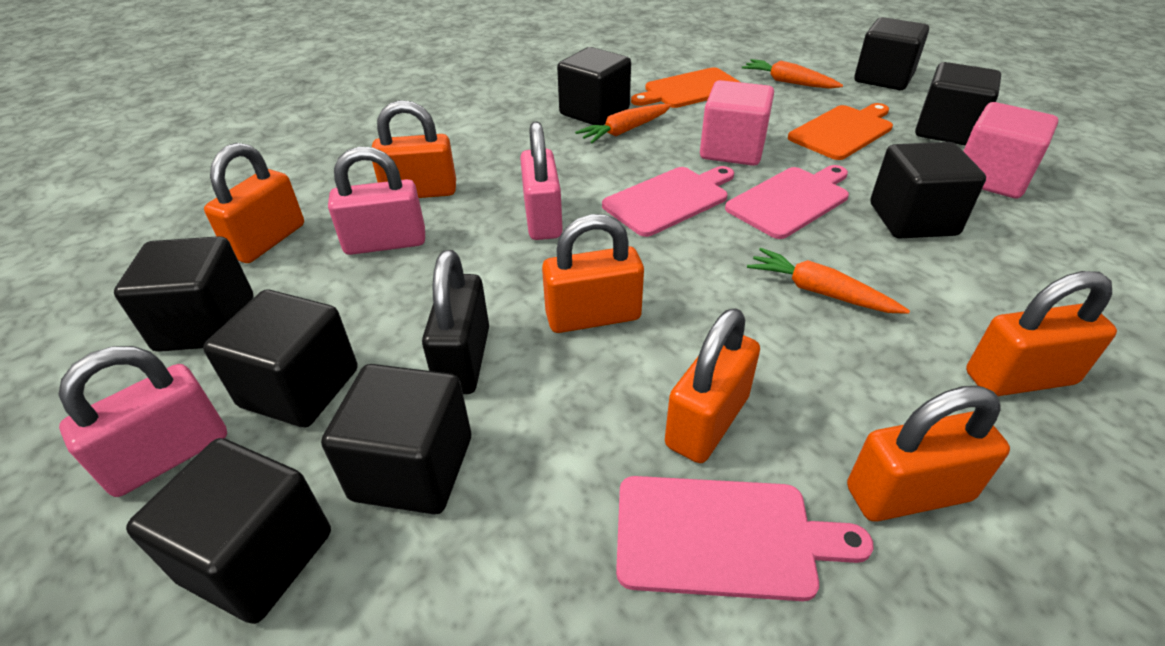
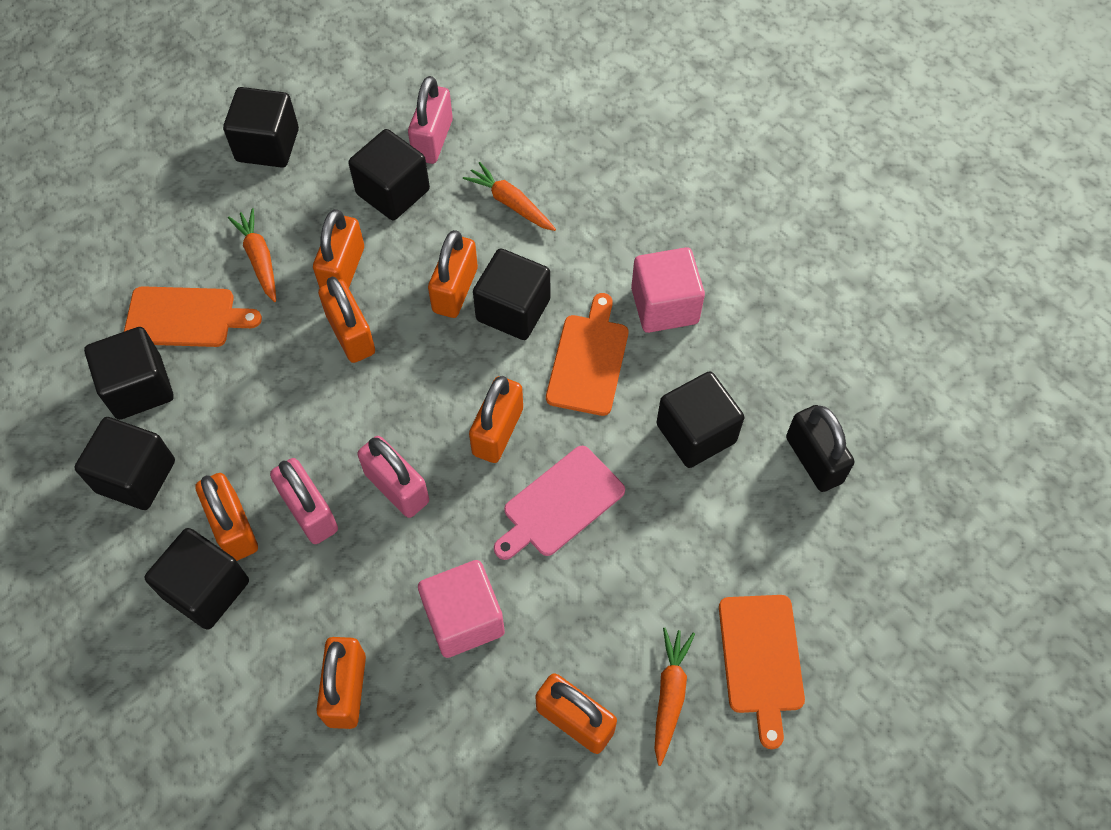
black cube: [114,236,253,352] [126,438,331,624] [203,290,358,428] [321,364,471,515] [557,47,631,125] [854,17,929,90] [870,142,986,239] [915,62,1001,146] = 8 -> [74,417,175,510] [84,327,174,420] [144,528,249,630] [223,87,299,168] [348,129,430,220] [473,248,550,340] [656,371,744,468] = 7
orange cutting board: [631,67,740,108] [788,103,893,160] = 2 -> [124,286,262,347] [546,293,628,416] [719,595,805,749] = 3
orange padlock: [204,143,304,263] [372,100,456,198] [542,214,644,333] [665,308,760,463] [847,386,1010,522] [966,271,1117,396] = 6 -> [195,473,258,561] [313,209,364,288] [316,637,366,729] [318,277,375,363] [428,230,478,318] [469,376,523,463] [535,673,617,754] = 7
pink cutting board: [602,166,734,237] [616,476,874,601] [725,165,849,239] = 3 -> [494,446,625,560] = 1

